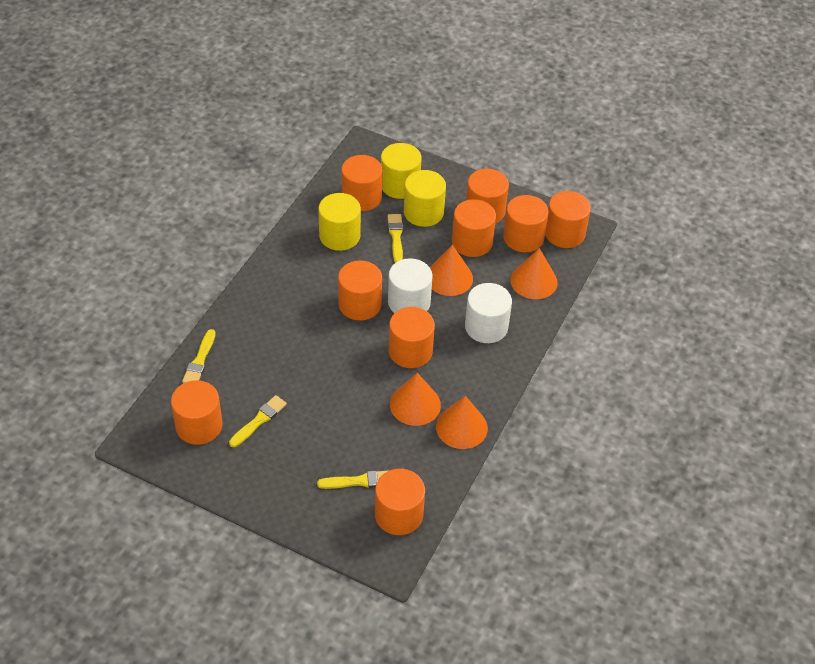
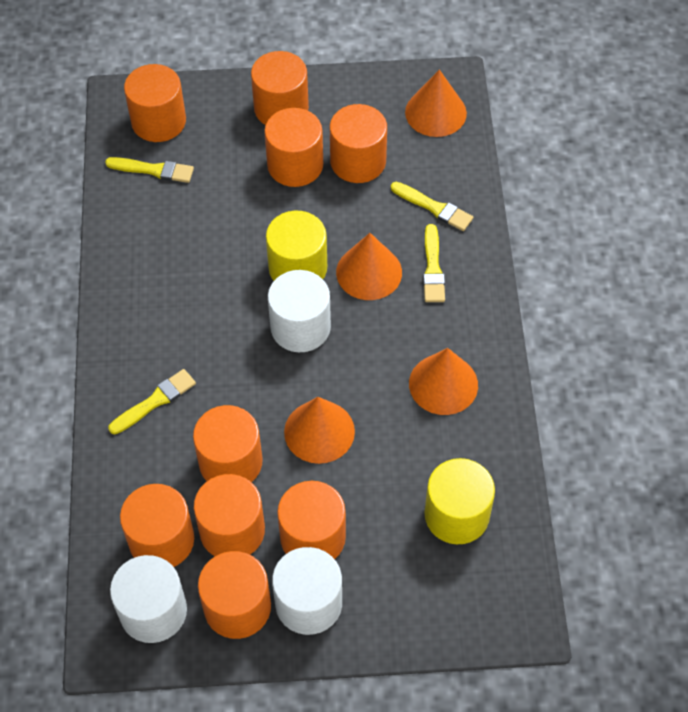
white cylinder: [388,258,433,313] [465,283,512,343] = 2 -> [110,555,187,643] [268,270,331,352] [272,547,342,635] = 3
yellow cylinder: [318,193,361,251] [381,143,421,199] [404,170,446,227] = 3 -> [266,211,327,281] [424,458,495,544] = 2

